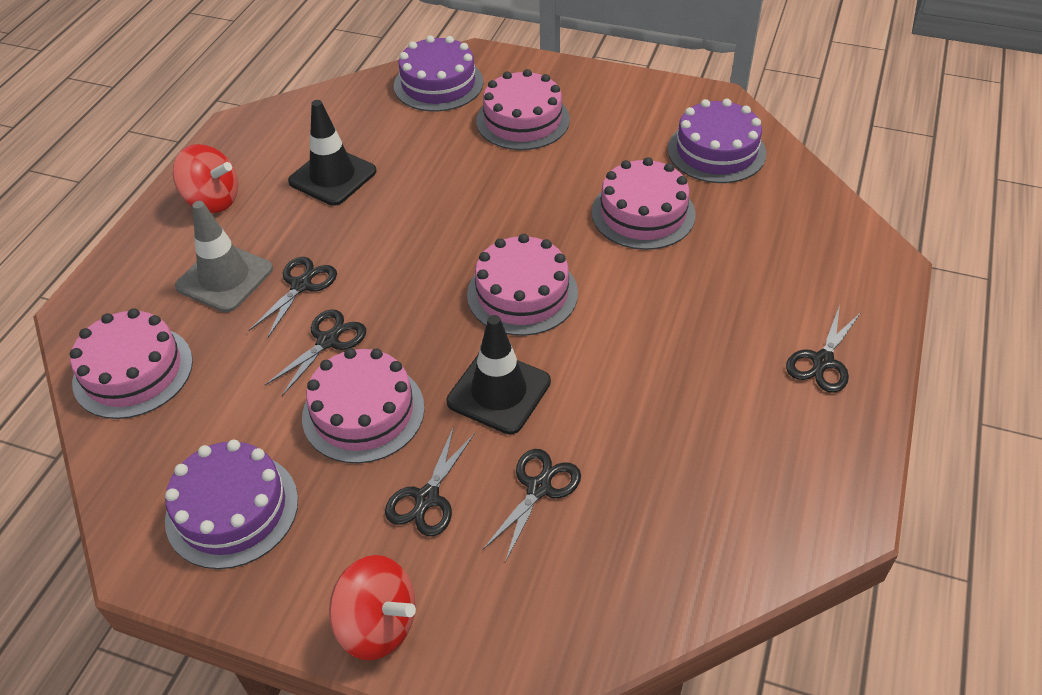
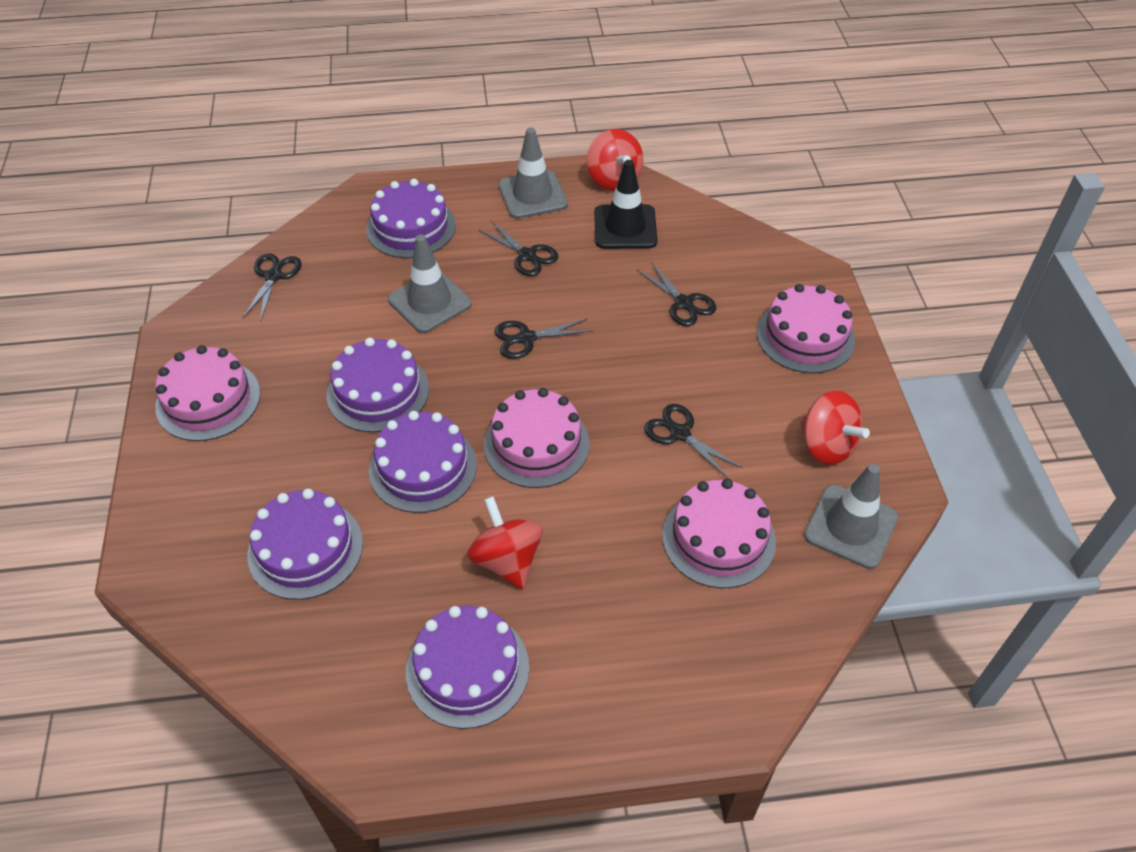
black traffic cone: [288,100,376,206] [446,315,551,435] = 2 -> [594,160,658,249] = 1
grey traffic cone: [175,201,273,312] = 1 -> [388,235,472,333] [498,128,568,219] [804,463,898,569] = 3
pink cake: [70,308,193,419] [302,348,425,463] [467,234,578,336] [476,69,570,150] [592,157,696,250] = 5 -> [155,345,260,441] [484,388,590,488] [662,479,776,588] [757,284,855,373] = 4
purple cake: [165,440,298,569] [394,35,483,112] [668,99,766,183] = 3 -> [248,489,363,600] [327,338,429,432] [366,179,456,258] [369,411,477,513] [406,606,529,729] = 5
red spinning top: [173,144,238,213] [329,555,416,660] = 2 -> [467,496,543,589] [587,129,643,191] [800,391,870,465] = 3

